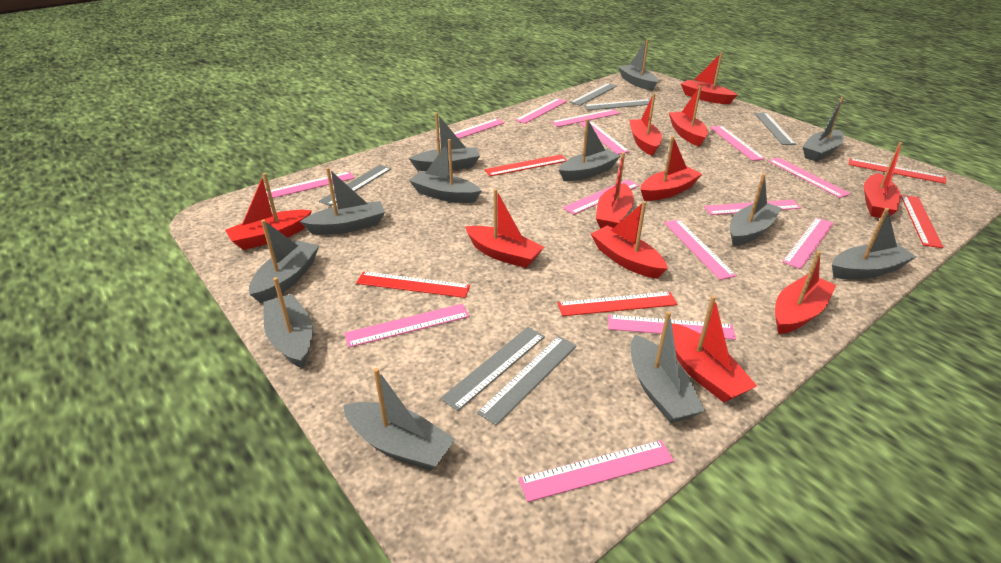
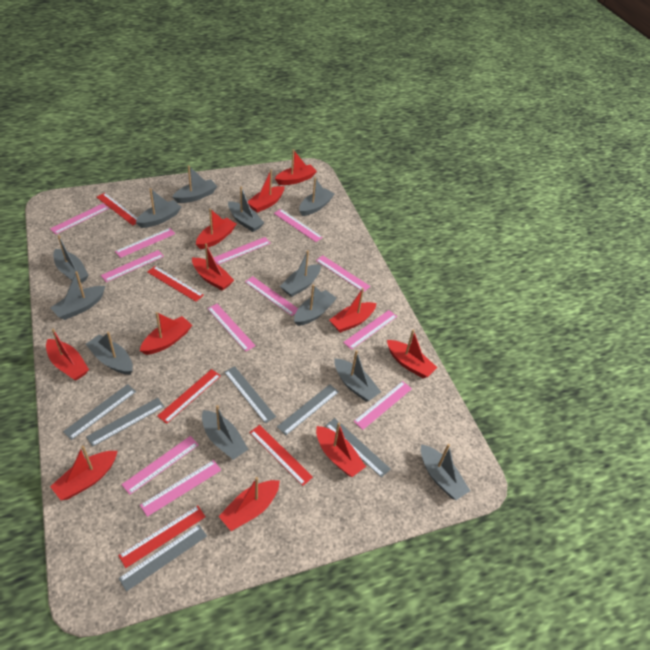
pink ruler: [266,171,355,199] [344,304,469,348] [436,118,505,142] [515,98,567,124] [518,440,674,502] [551,109,620,127] [563,179,639,215] [579,121,630,154] [608,315,736,340] [664,219,737,280] [704,199,801,215] [710,126,765,161] [768,157,851,198] [782,217,834,269] = 14 -> [50,203,109,234] [101,250,164,282] [115,228,176,258] [121,436,199,495] [140,460,221,517] [207,304,256,352] [213,237,270,265] [245,276,298,316] [274,209,323,242] [316,255,370,292] [343,310,397,350] [353,381,412,430] = 12

